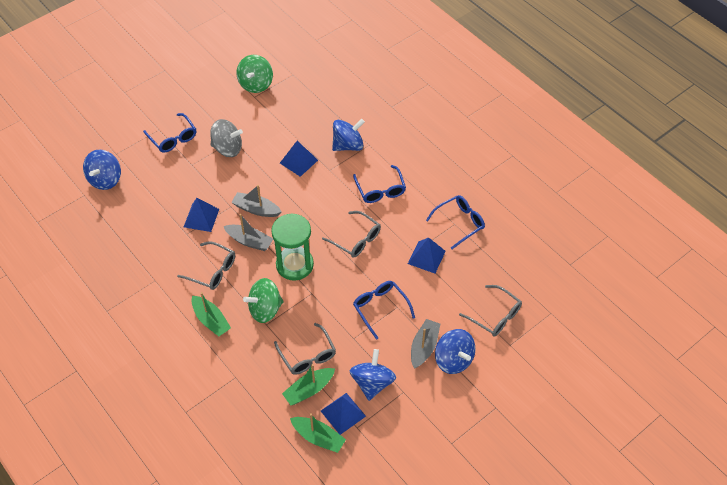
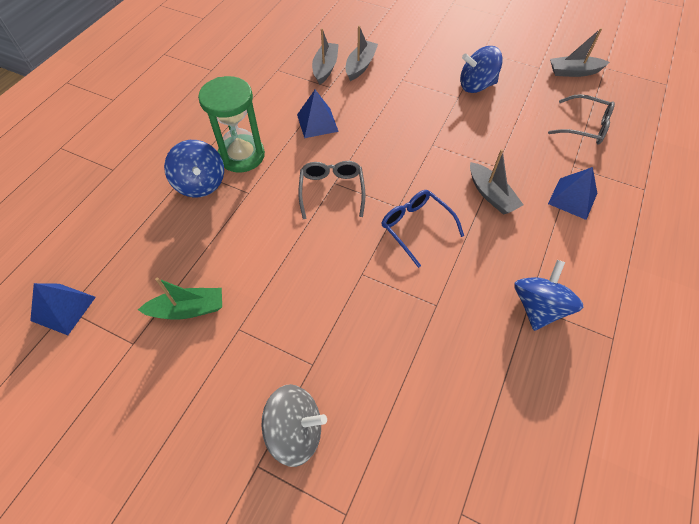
blue glasses: [143,113,196,153] [353,165,406,203] [353,281,415,340] [426,195,485,249] = 4 -> [382,190,464,268] = 1
blue pyramid: [184,198,219,232] [280,141,318,177] [321,393,366,435] [408,238,446,273] = 4 -> [30,283,96,335] [297,90,339,138] [548,167,597,220] = 3
blue spinning top: [83,149,121,190] [332,119,365,151] [350,349,396,401] [435,329,475,374] = 4 -> [164,140,224,198] [460,46,503,93] [514,260,583,331] = 3
green boat: [191,292,231,336] [282,364,335,405] [290,413,346,453] = 3 -> [138,278,222,320] = 1
green spinning top: [237,55,273,93] [243,278,283,323] = 2 -> none = 0
grey boat: [223,214,273,251] [231,185,282,217] [411,319,440,368] = 3 -> [312,28,339,85] [345,25,378,81] [470,149,524,215] [550,28,610,77] = 4
grey glasses: [177,241,235,290] [274,323,336,375] [322,211,381,258] [459,285,522,337] = 4 -> [299,161,365,219] [548,94,615,144] = 2

